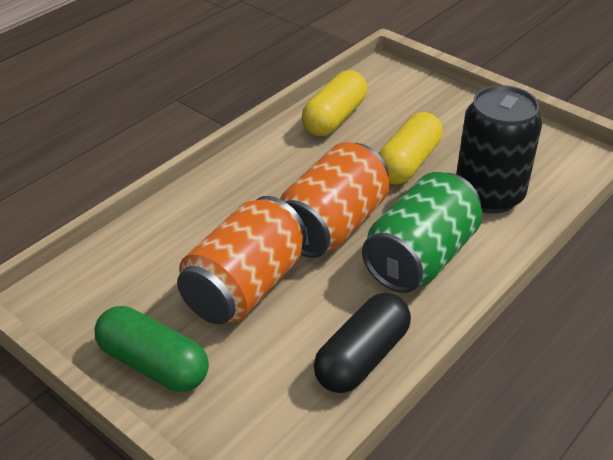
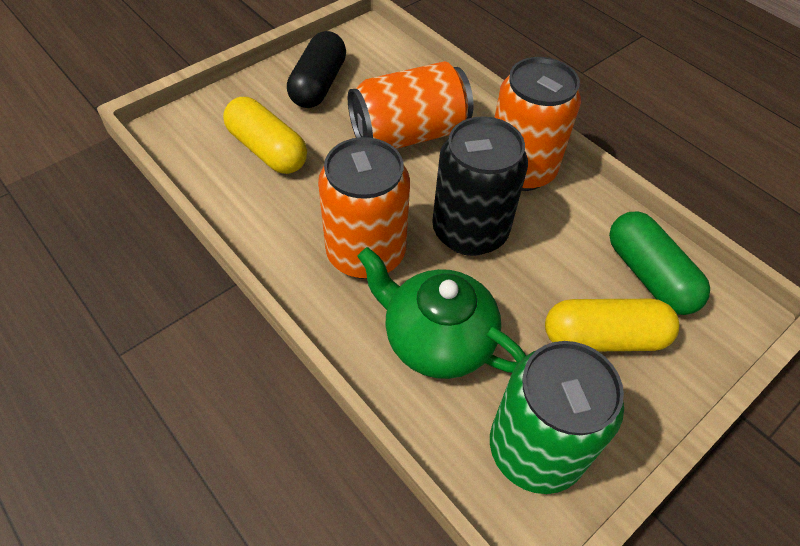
green teapot: none = 0 -> [357,247,527,379] = 1
orange can: [177,196,307,324] [280,142,389,258] = 2 -> [318,137,410,279] [348,61,474,149] [494,57,581,191] = 3

